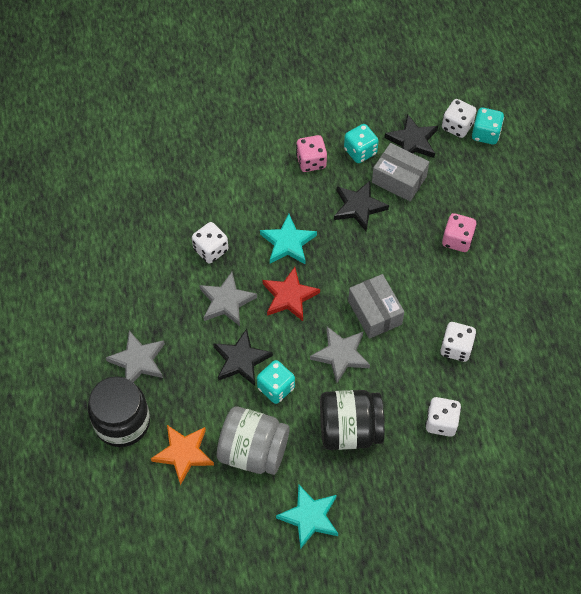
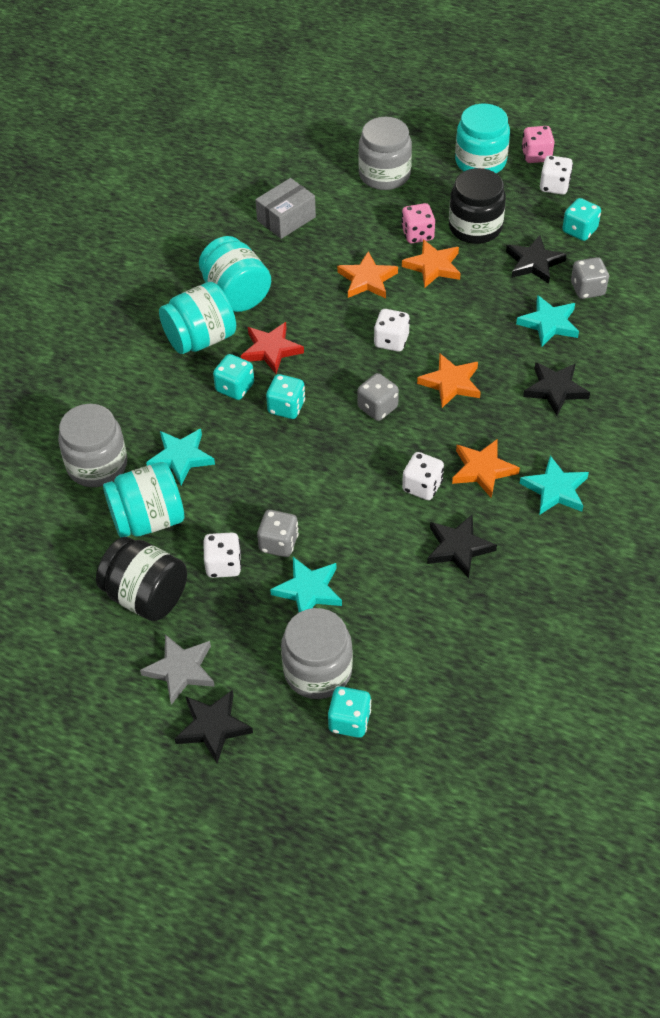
black star: [213,329,273,386] [334,181,389,231] [384,114,438,158] = 3 -> [175,690,253,764] [427,514,497,578] [506,236,567,284] [523,362,590,415] = 4
grey box: [348,274,404,339] [372,143,429,201] = 2 -> [255,178,316,239] = 1
grey dice: none = 0 -> [257,510,299,557] [357,373,399,421] [571,257,609,299] = 3
grey jar: [217,407,290,475] = 1 -> [58,404,127,487] [281,608,353,699] [358,117,412,190] = 3
grey star: [106,331,165,382] [199,272,257,326] [310,327,370,383] = 3 -> [140,634,215,705] = 1
orange star: [151,425,214,485] = 1 -> [337,251,398,298] [402,239,461,288] [417,354,481,408] [452,439,520,498] = 4
turquoise dice: [257,360,295,404] [344,124,379,163] [472,108,504,144] = 3 -> [213,354,254,400] [266,374,305,419] [328,686,371,738] [562,198,601,241] = 4
turquoise jar: none = 0 -> [103,462,184,538] [159,282,236,354] [199,236,271,312] [455,104,510,173] = 4
turquoise star: [260,214,317,264] [276,485,338,549] = 2 -> [146,429,215,485] [270,557,342,612] [516,295,579,346] [519,456,589,515] = 4

